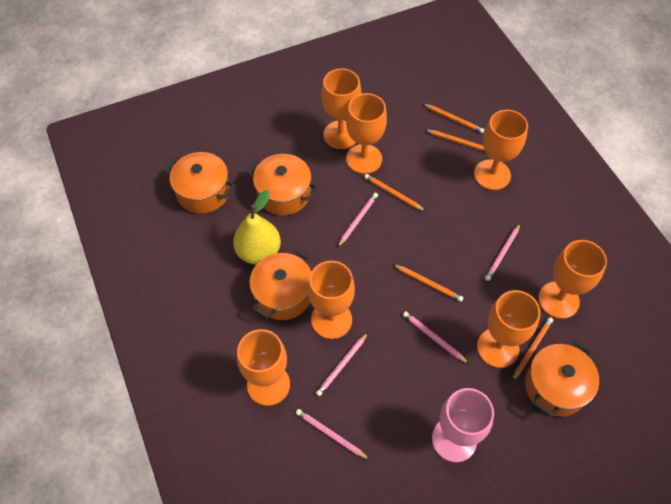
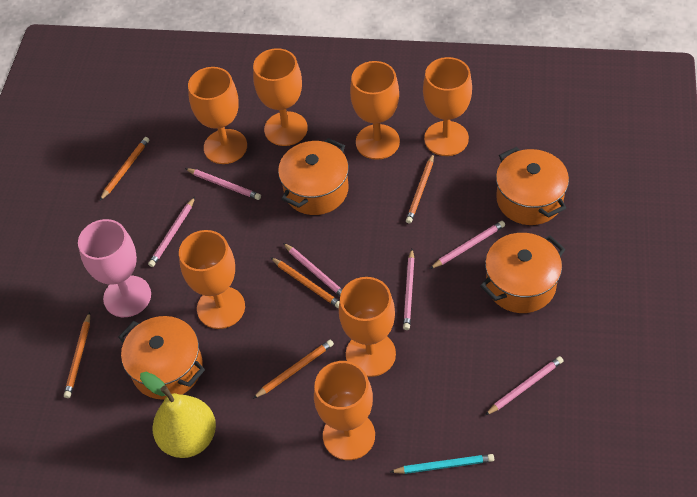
pink pencil: [296,409,370,460] [316,333,368,396] [337,193,378,248] [403,311,469,364] [485,224,520,281] = 5 -> [148,197,195,267] [185,168,261,200] [283,243,342,296] [403,249,414,330] [430,221,505,269] [485,356,563,415] = 6
turquoise pencil: none = 0 -> [390,454,494,474] = 1

